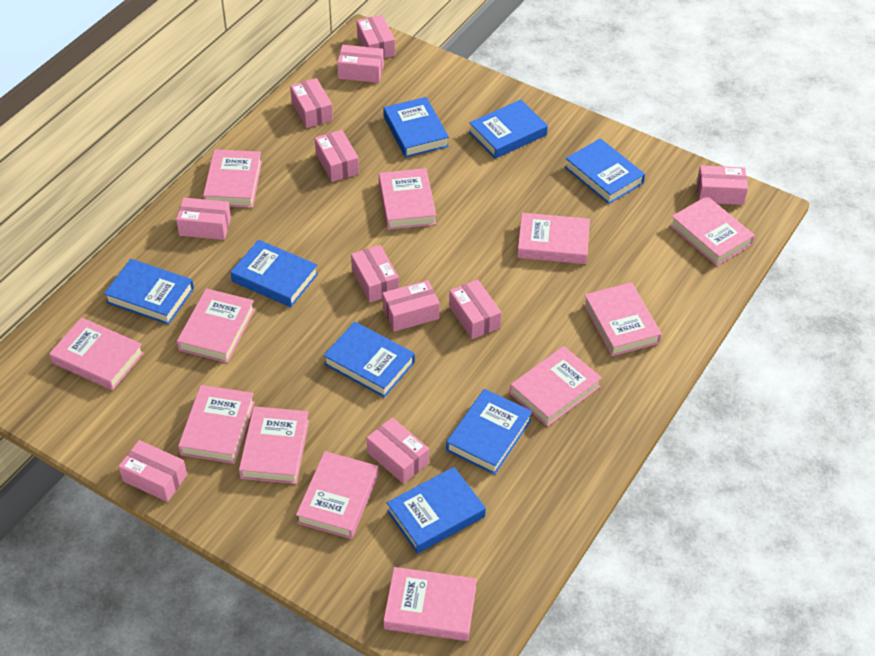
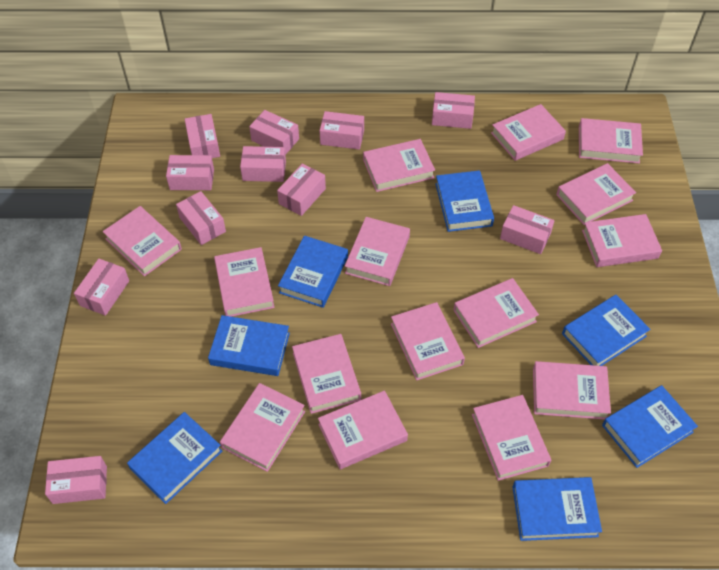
blue book: [104,259,194,325] [231,240,318,307] [323,321,415,398] [383,97,449,158] [387,467,486,554] [446,389,532,475] [469,100,548,159] [565,138,645,204] = 8 -> [127,412,222,504] [208,315,290,376] [278,236,348,308] [435,170,494,232] [512,477,602,541] [562,295,650,366] [602,385,698,468] = 7
pink book: [49,317,144,390] [177,288,255,363] [178,385,255,464] [203,149,262,208] [239,406,309,484] [296,451,379,539] [379,168,436,230] [383,567,477,641] [510,346,602,427] [517,213,590,264] [583,282,662,356] [670,196,755,266] = 12 -> [103,206,182,276] [214,247,275,317] [220,383,305,472] [292,334,361,414] [318,390,408,469] [345,217,410,286] [363,139,435,192] [391,302,465,380] [453,278,539,348] [472,395,551,481] [491,104,566,161] [533,361,611,420] [556,163,636,225] [579,118,643,164] [582,214,662,267] = 15

